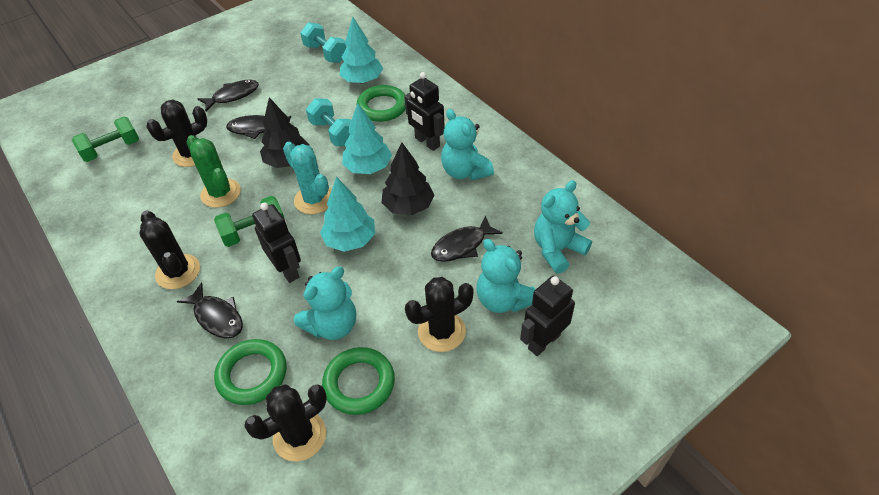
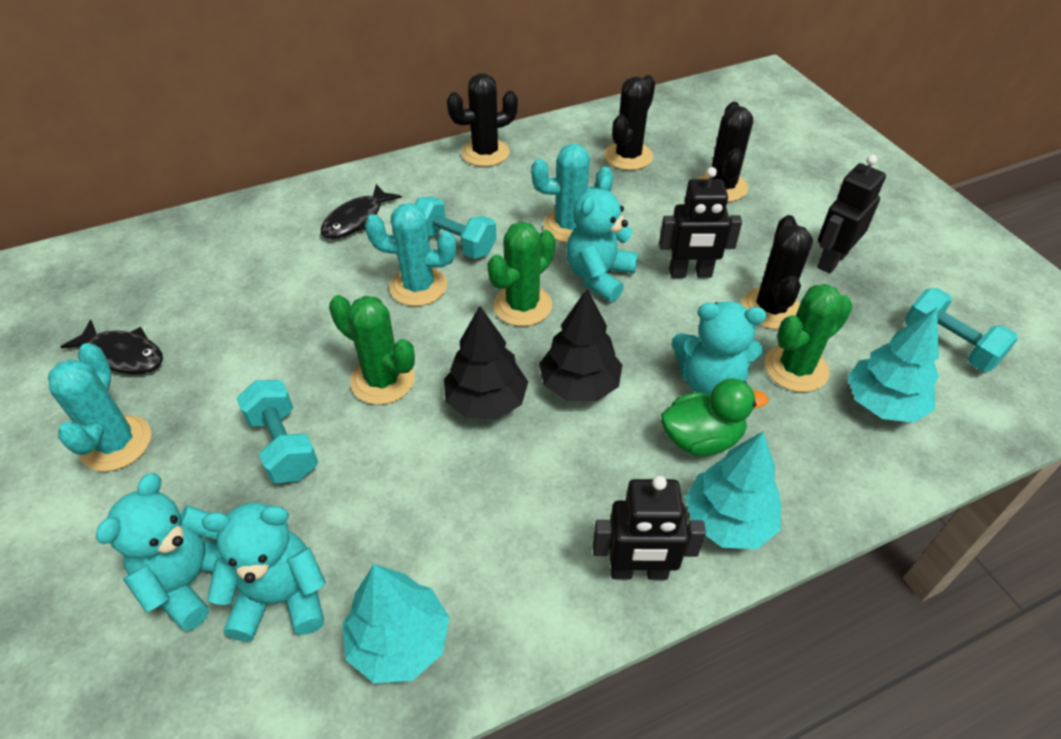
black fish: [177,282,243,338] [198,80,259,111] [226,115,291,139] [431,215,503,262] = 4 -> [60,320,163,374] [321,184,402,239] = 2
green cactus: [187,135,241,208] = 1 -> [329,295,415,405] [487,222,555,326] [765,284,853,392] = 3
green duck: none = 0 -> [661,379,768,456] = 1
green dumbbell: [72,117,139,162] [214,196,285,247] = 2 -> none = 0
green ring: [214,339,286,405] [322,347,395,415] [357,85,406,122] = 3 -> none = 0
turquoise cactus: [283,142,332,214] = 1 -> [48,343,152,472] [365,203,456,306] [531,144,613,243] = 3
turquoise dumbbell: [301,22,347,63] [306,98,351,146] = 2 -> [236,380,318,483] [415,196,497,259] [905,288,1018,372] = 3

